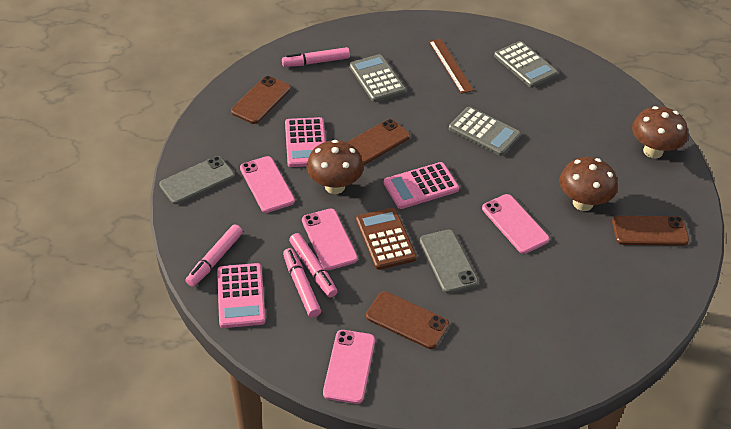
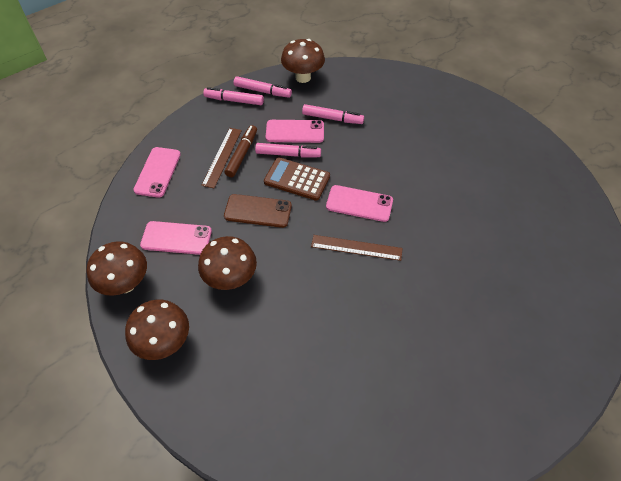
brown marker: none = 0 -> [225,125,257,177] = 1
brown mushroom: [307,140,364,194] [560,157,617,211] [632,106,688,158] = 3 -> [86,241,147,296] [125,299,189,360] [198,236,257,290] [281,39,325,83] = 4
brown phone: [231,76,291,124] [346,119,410,165] [366,291,449,349] [612,216,689,246] = 4 -> [224,194,292,228] = 1
brown ruler: [429,39,474,94] = 1 -> [201,128,242,188] [311,235,403,261] = 2
grey calculator: [349,54,406,102] [449,107,521,156] [494,41,558,88] = 3 -> none = 0
grey phone: [159,156,234,204] [420,230,478,293] = 2 -> none = 0
pink calculator: [217,263,265,328] [285,117,326,167] [384,162,459,209] = 3 -> none = 0

